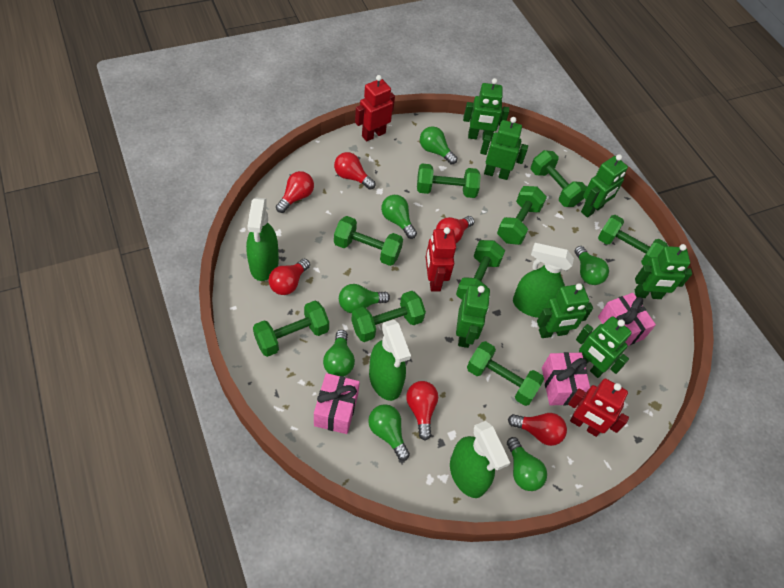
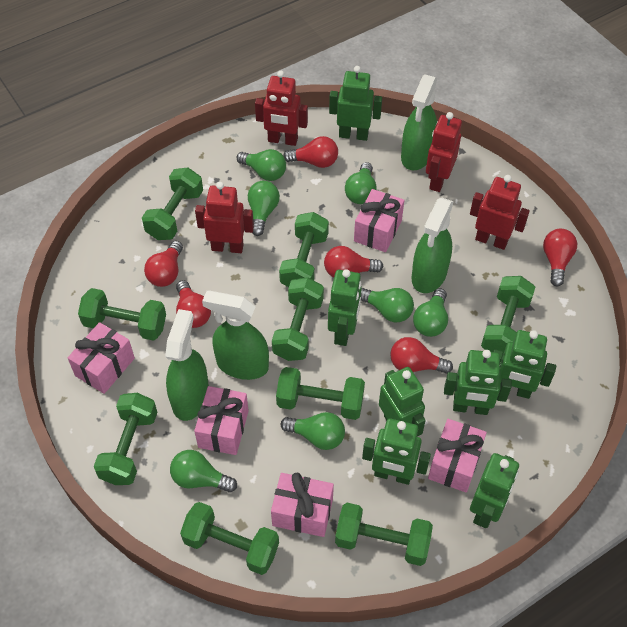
pink gift: [314,373,360,434] [542,352,590,406] [598,293,656,346] = 3 -> [68,322,135,394] [194,386,249,455] [271,473,334,537] [354,189,404,252] [428,419,487,492] = 5
red robot: [355,75,395,141] [426,227,456,291] [568,378,629,437] = 3 -> [195,182,254,253] [255,71,308,146] [426,112,462,192] [470,175,530,250] = 4

